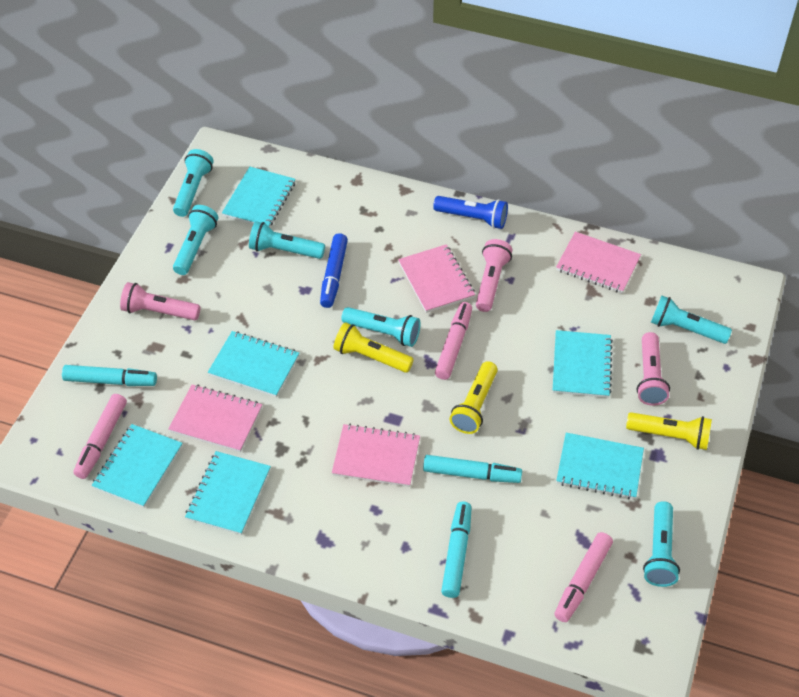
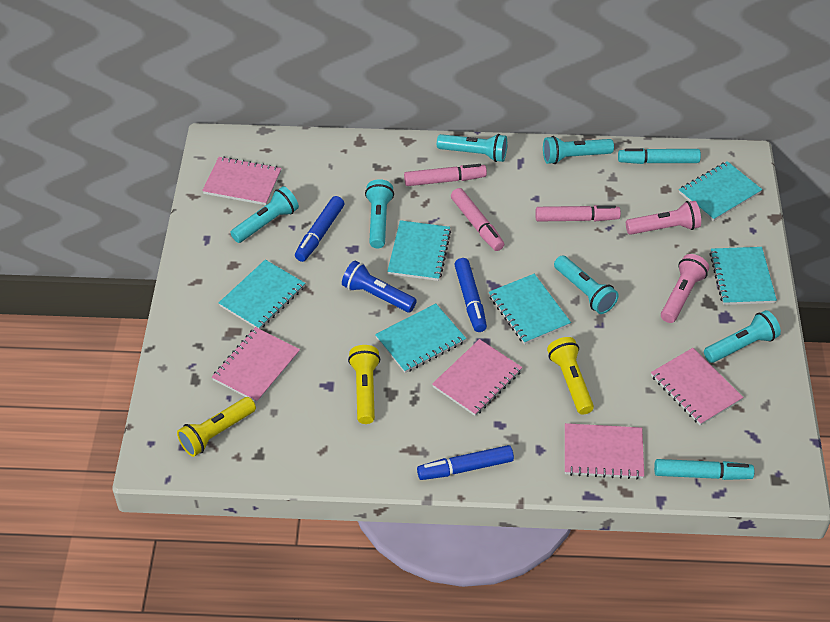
blue marker: [320,233,348,308] = 1 -> [295,196,344,262] [417,445,514,480] [454,258,487,332] = 3
pink flashlight: [120,282,200,320] [476,239,512,312] [637,332,670,406] = 3 -> [626,201,701,235] [661,254,709,323] = 2
pink notebook: [168,384,262,452] [332,424,420,487] [398,244,475,313] [556,232,641,293] = 4 -> [202,156,282,205] [212,327,300,403] [432,339,523,416] [565,423,644,480] [651,348,743,426] = 5
turquoise marker: [62,365,157,386] [423,455,522,483] [441,502,472,598] = 3 -> [618,148,701,164] [654,459,754,480] = 2

